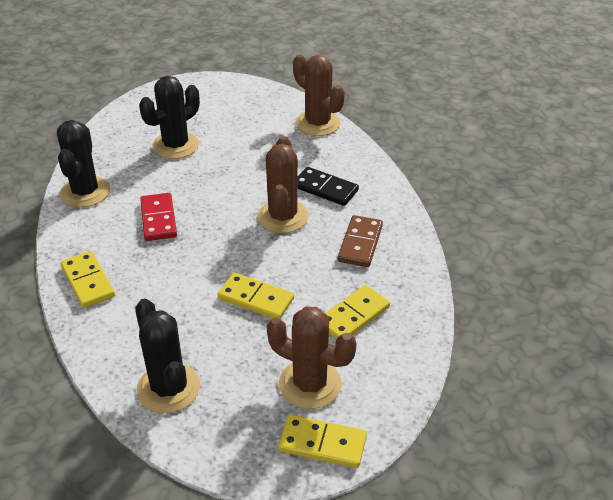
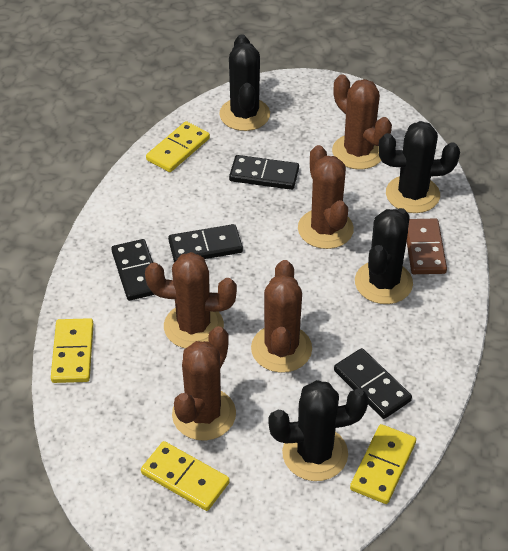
black cactus: [57,120,110,208] [135,299,200,413] [139,76,200,159] = 3 -> [219,34,270,131] [268,380,369,481] [355,208,413,304] [378,121,460,213] = 4
black domino: [298,167,359,206] = 1 -> [111,239,155,301] [168,224,243,263] [229,155,299,190] [334,348,412,419] = 4
brown cactus: [257,136,309,233] [267,306,357,409] [293,55,345,136] = 3 -> [145,252,237,349] [172,326,236,440] [251,260,312,373] [298,145,354,249] [332,75,392,169] = 5
red domino: [140,193,177,241] = 1 -> none = 0

